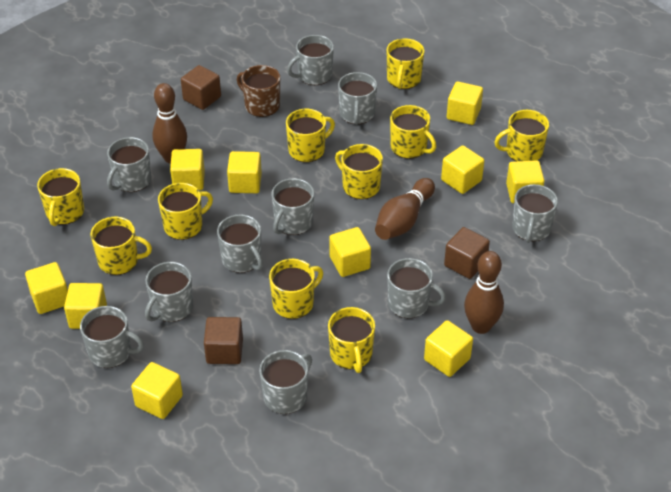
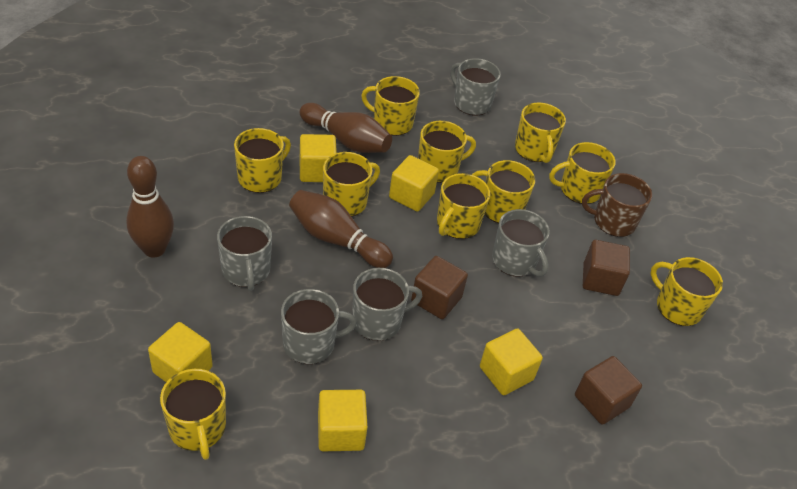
grey mug: [80,306,144,368] [107,137,151,192] [145,262,193,322] [217,214,263,273] [259,350,312,414] [272,178,314,235] [287,35,334,85] [338,72,377,125] [387,258,446,318] [512,184,558,243] = 10 -> [217,216,272,291] [281,289,357,364] [352,268,422,341] [450,58,501,116] [492,209,550,277] = 5
yellow cube: [25,262,68,314] [64,283,107,329] [131,362,183,419] [170,149,205,190] [227,151,262,193] [330,227,371,277] [424,320,473,377] [441,145,484,194] [447,81,483,125] [506,160,544,203] = 10 -> [148,322,213,382] [300,134,337,182] [318,390,368,451] [389,155,439,212] [480,328,543,395] = 5

